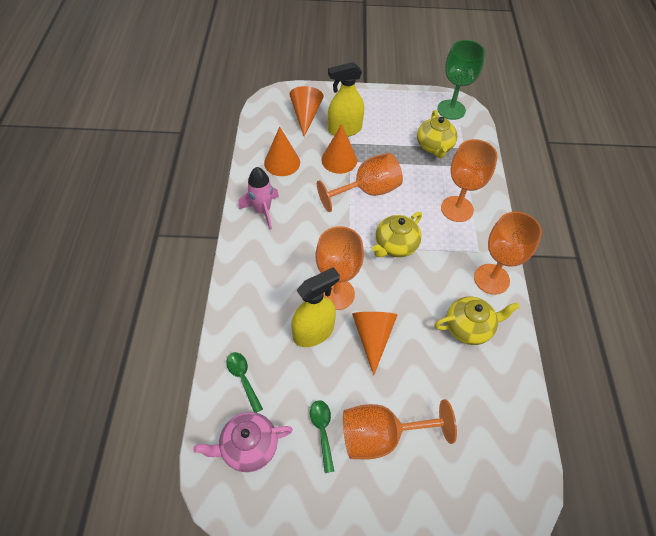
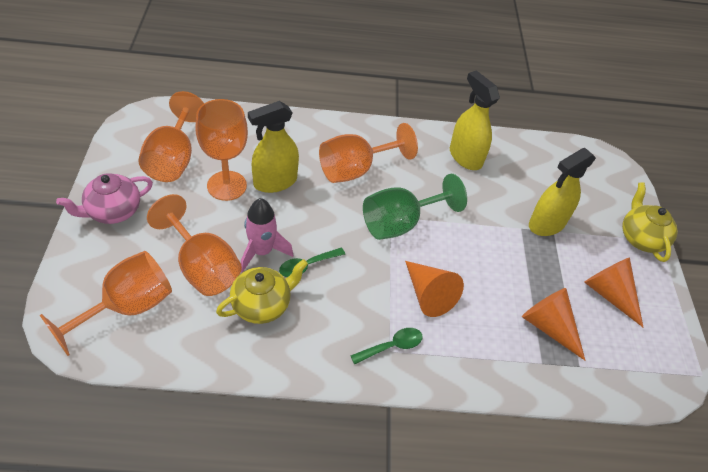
orange cone: [264,127,300,176] [289,86,323,137] [321,124,357,174] [352,312,397,375] = 4 -> [405,261,464,317] [522,288,586,361] [584,257,644,328] = 3
yellow spray bottle: [291,267,340,347] [328,62,364,137] = 2 -> [248,101,299,193] [450,70,500,170] [529,148,596,236] = 3
yellow teapot: [372,212,422,257] [417,110,457,158] [435,296,520,345] = 3 -> [216,259,308,324] [622,182,678,262] = 2

